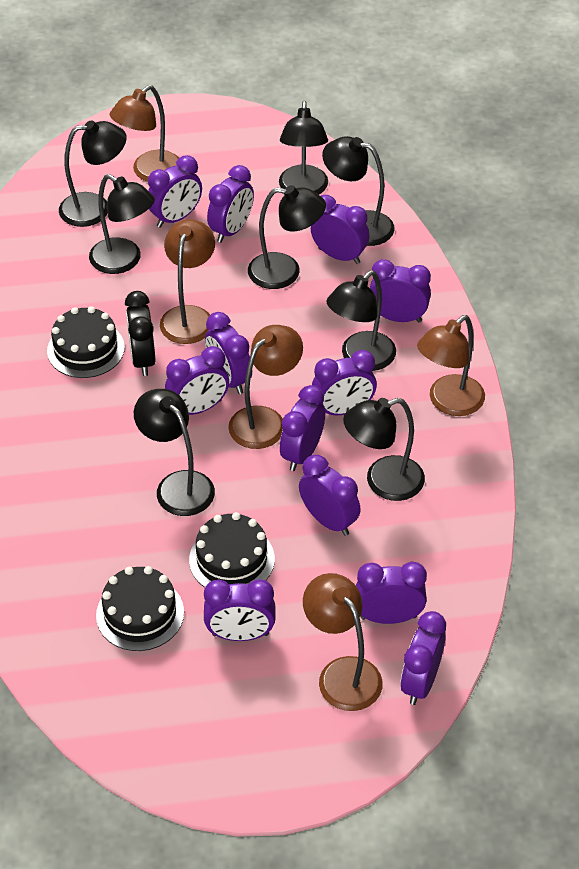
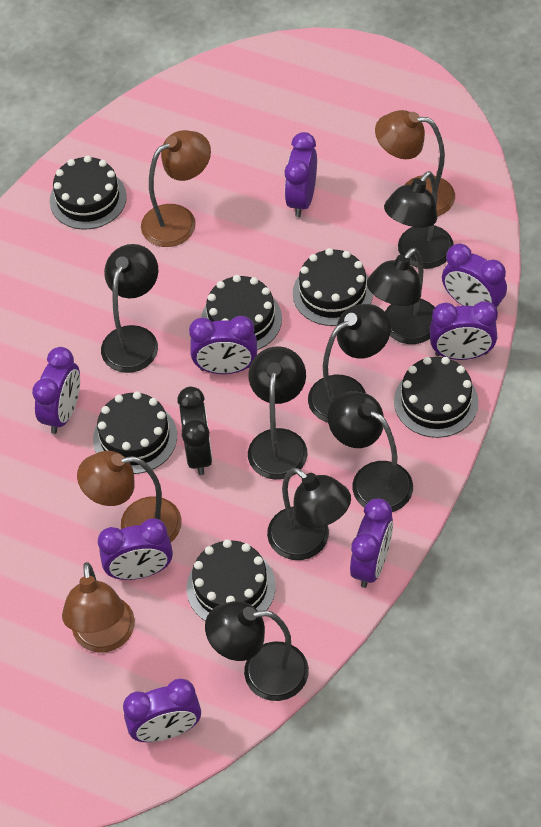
black cake: [47,306,125,378] [96,566,184,651] [189,512,275,588] = 3 -> [50,155,127,229] [93,391,177,474] [187,539,276,621] [201,275,282,350] [293,248,373,326] [394,357,478,438] = 6
brown lamp: [110,85,179,182] [160,219,215,344] [228,325,303,449] [303,573,383,711] [417,315,485,416] = 5 -> [62,562,135,653] [77,451,182,542] [141,130,211,247] [375,110,455,216] = 4
purple clock: [148,155,202,228] [165,346,229,415] [204,579,275,641] [205,312,252,394] [207,165,254,243] [280,385,325,471] [299,455,361,536] [311,195,369,264] [312,350,377,415] [356,562,427,624] [370,259,431,323] [401,611,446,705] = 12 -> [32,347,80,434] [98,518,173,580] [123,679,201,742] [189,316,257,374] [284,132,317,217] [350,498,393,588] [429,301,498,360] [442,244,507,308] = 8

